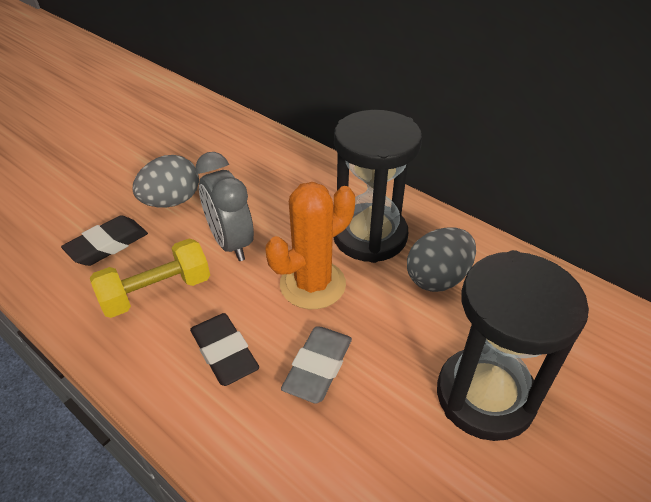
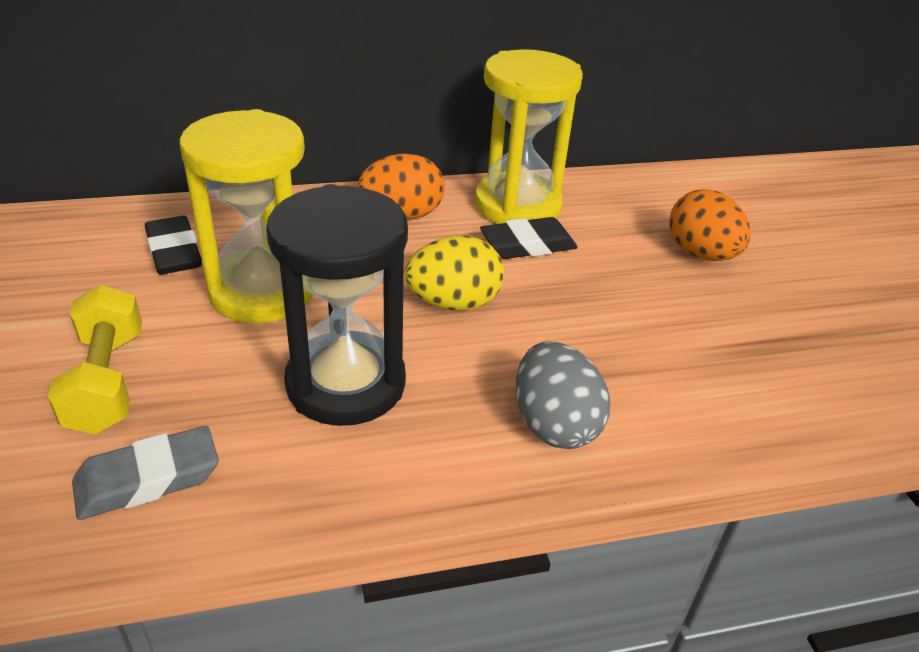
black hourglass: [333,110,422,263] [437,250,589,441] = 2 -> [266,184,408,426] = 1
grey clock: [195,152,254,261] = 1 -> none = 0
grey egg: [133,155,199,208] [407,227,476,292] = 2 -> [516,342,610,449] = 1
orange cactus: [266,182,355,309] = 1 -> none = 0
orange egg: none = 0 -> [358,154,445,219] [669,189,751,261] = 2
yellow egg: none = 0 -> [405,236,504,311] = 1
yellow hourglass: none = 0 -> [179,109,313,323] [474,49,583,224] = 2

